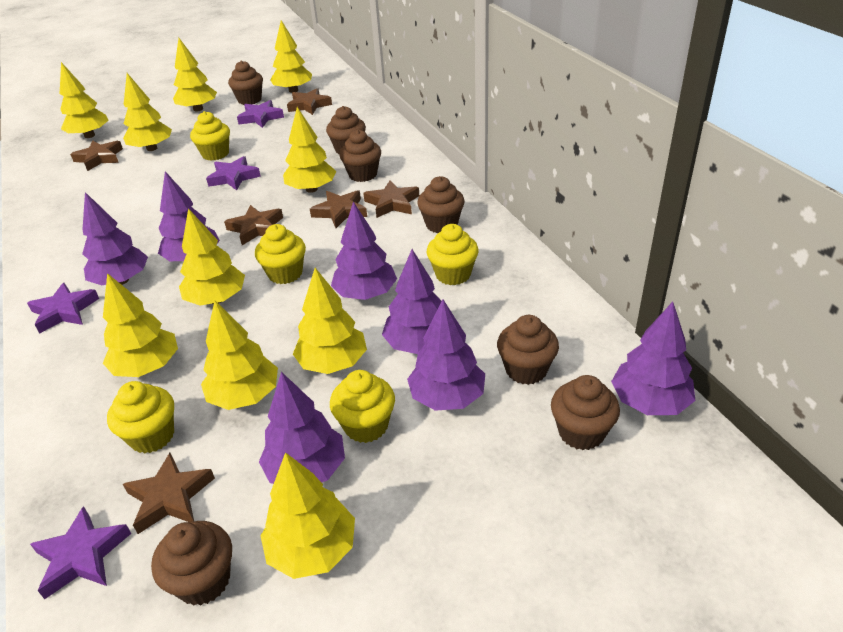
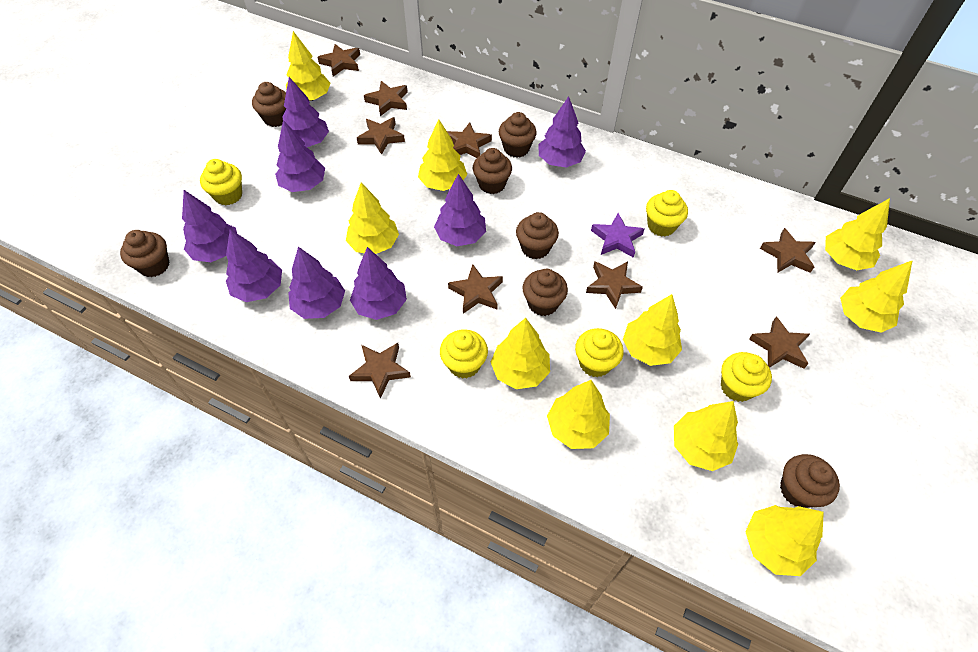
brown star: [70,140,123,171] [123,453,215,534] [224,205,283,245] [287,88,332,115] [310,190,367,228] [363,180,419,218] = 6 -> [317,44,360,76] [349,343,411,399] [357,117,405,155] [364,81,408,116] [447,122,492,158] [448,264,503,313] [586,261,643,309] [749,316,810,369] [760,228,816,273] = 9
purple star: [27,283,99,334] [30,506,131,599] [206,156,261,191] [237,100,284,128] = 4 -> [591,213,644,258] = 1
purple tree: [82,192,148,285] [158,171,220,261] [259,372,345,484] [331,202,397,300] [382,249,442,354] [407,300,485,411] [611,302,695,415] = 7 -> [182,190,237,262] [226,229,282,302] [275,120,325,192] [282,77,329,147] [288,247,345,319] [350,247,407,320] [434,174,486,246] [539,96,586,168] = 8

